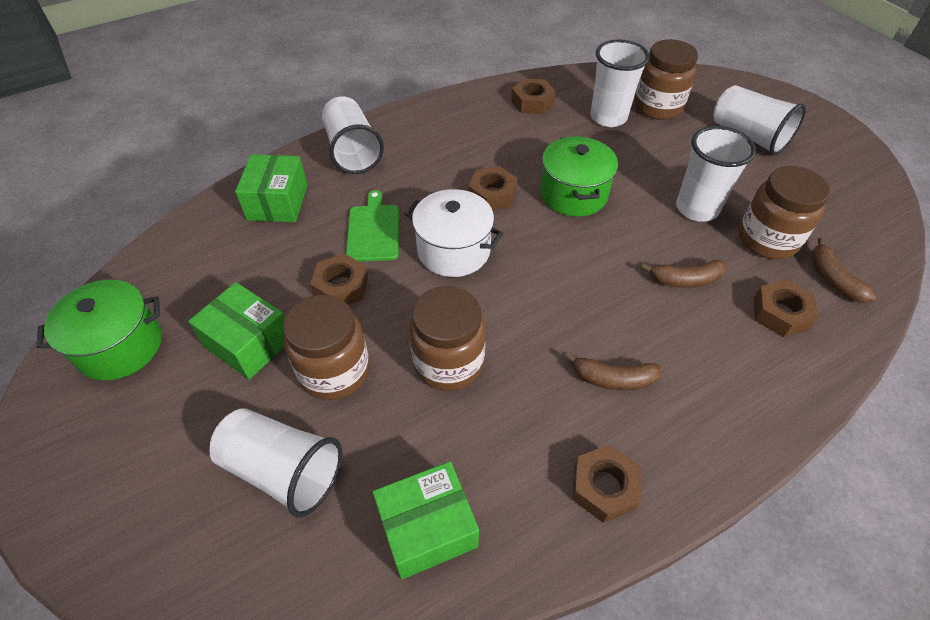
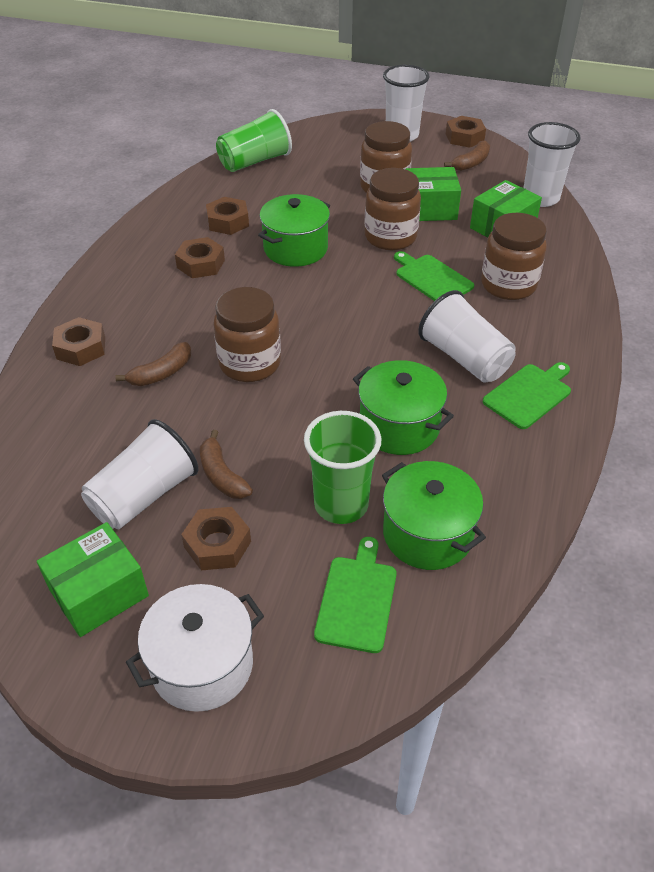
green cup: none = 0 -> [216,109,292,172] [304,411,381,524] = 2
green cutting board: [346,190,399,262] = 1 -> [314,537,397,653] [394,251,474,301] [483,362,571,429] = 3
green pot: [36,280,162,381] [540,137,618,217] = 2 -> [258,194,330,267] [353,360,454,455] [382,461,486,570] = 3
white cup: [210,408,342,518] [322,96,384,174] [590,40,650,127] [676,126,756,222] [713,85,806,155] = 5 -> [81,419,198,529] [383,65,430,142] [418,290,516,383] [524,122,581,207] = 4

